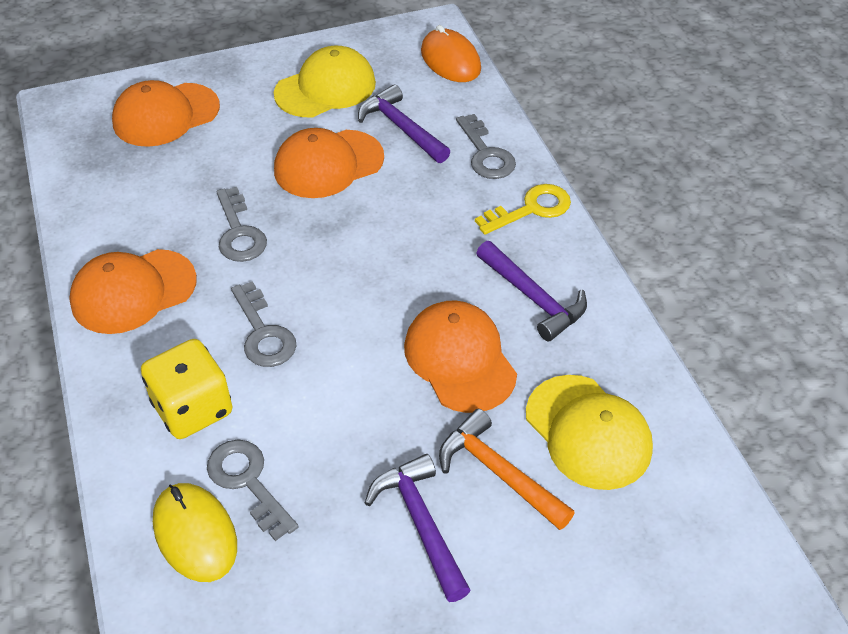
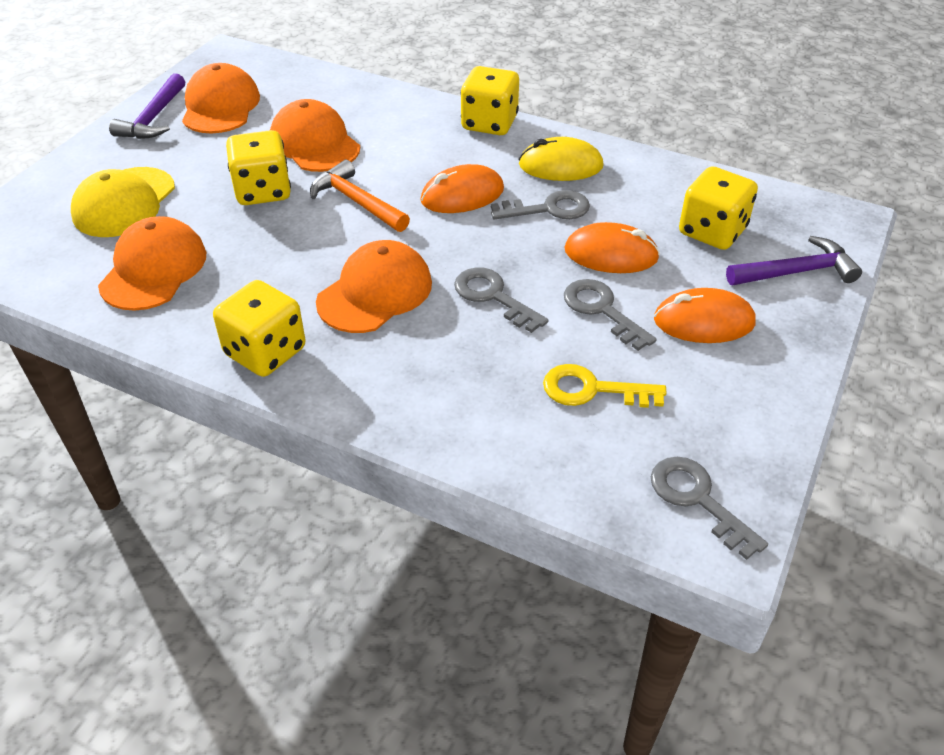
orange mouse: [421,25,481,82] = 1 -> [420,164,504,213] [565,222,660,273] [654,288,756,343] = 3
purple hammer: [358,84,451,163] [365,454,470,602] [476,241,587,342] = 3 -> [109,73,185,139] [726,236,862,285] = 2
yellow cap: [274,46,376,117] [526,375,653,490] = 2 -> [71,167,175,237] = 1
yellow dice: [141,339,232,439] = 1 -> [213,280,306,377] [226,130,291,205] [461,66,519,135] [679,166,758,250] = 4

